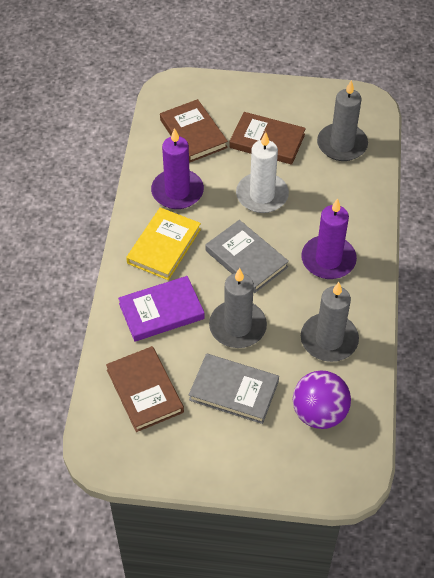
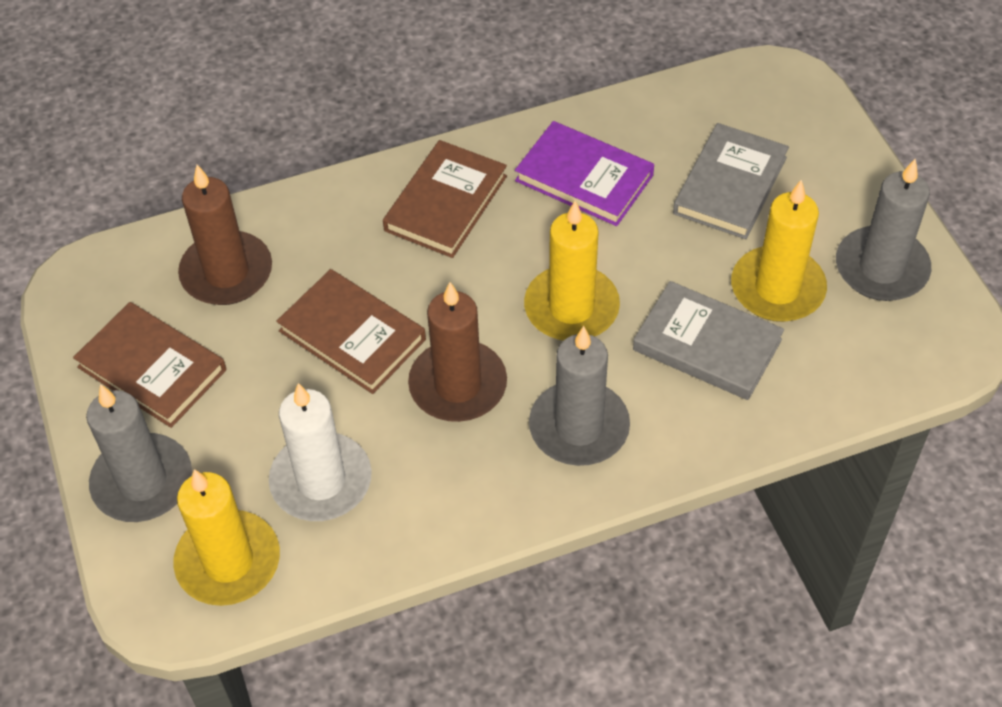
brown candle: none = 0 -> [178,165,272,305] [408,282,507,422] = 2
purple ball: [293,370,351,429] = 1 -> none = 0
purple candle: [151,128,204,209] [301,198,357,279] = 2 -> none = 0
yellow book: [126,207,201,280] = 1 -> none = 0
yellow candle: none = 0 -> [173,469,280,606] [524,201,620,341] [731,180,827,322] = 3

